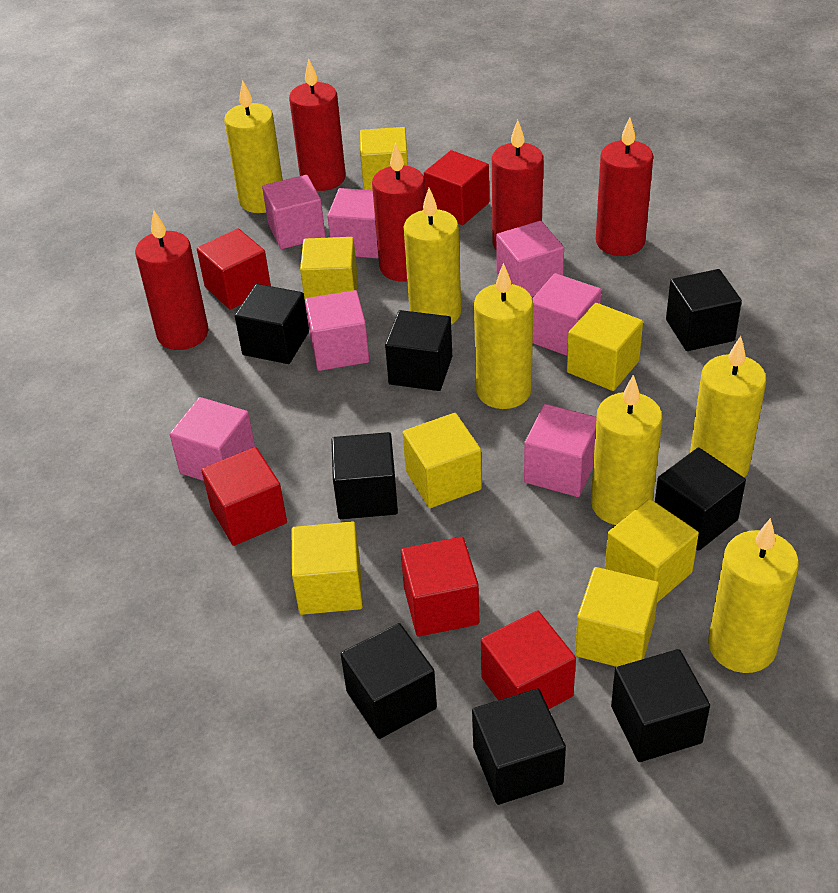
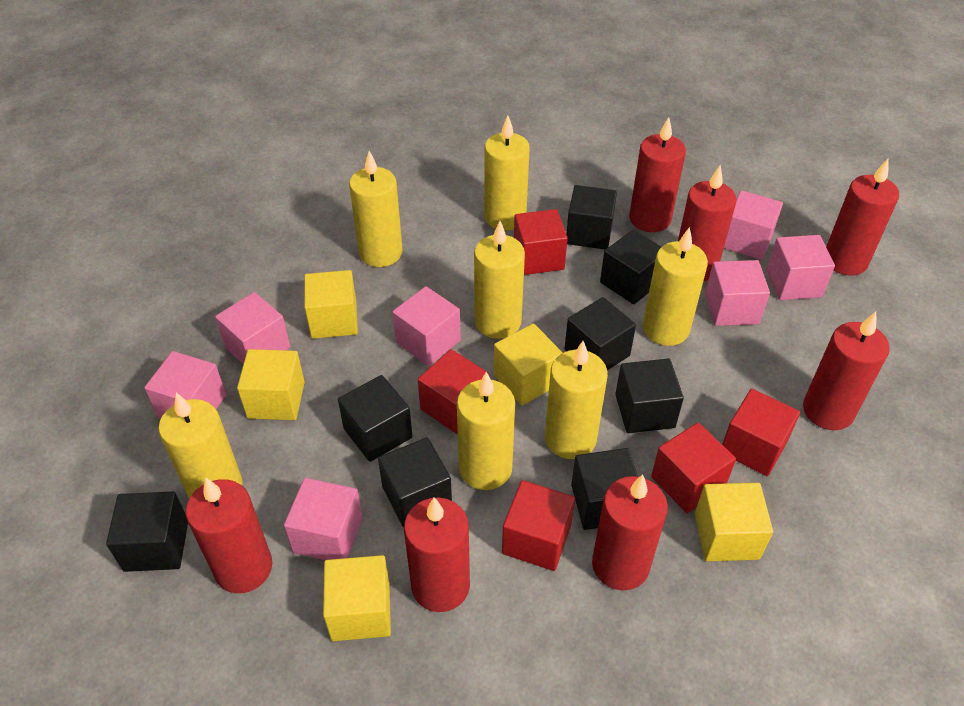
red candle: [135,210,209,350] [289,59,346,191] [372,143,426,281] [492,120,544,249] [596,117,653,256] = 5 -> [185,478,272,593] [404,497,470,612] [592,475,668,590] [629,117,686,232] [678,165,737,282] [803,312,890,430] [826,159,899,275] = 7
yellow candle: [224,80,283,213] [403,188,461,325] [474,263,533,409] [591,375,662,525] [690,336,766,478] [708,518,799,673] = 6 -> [158,393,243,499] [349,151,403,267] [457,372,515,490] [474,221,525,339] [484,115,530,231] [545,341,608,459] [643,227,708,346] = 7
yellow cube: [292,521,363,615] [300,237,358,306] [360,127,408,190] [403,413,482,508] [567,303,643,391] [575,567,659,667] [605,499,699,603] = 7 -> [237,349,305,420] [304,270,358,339] [323,555,391,641] [494,323,563,406] [695,483,773,561] = 5

